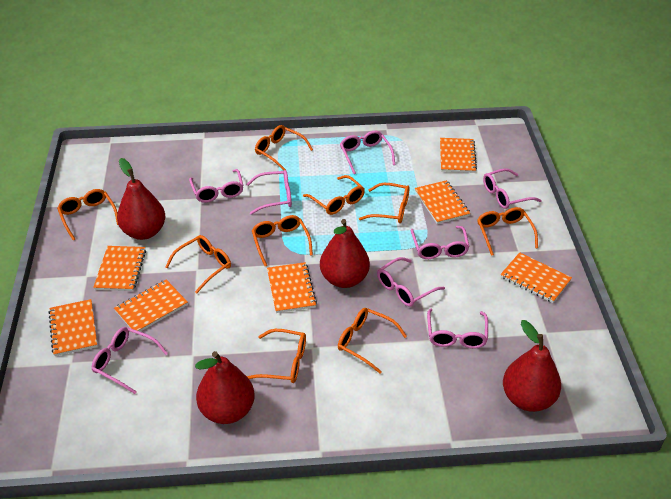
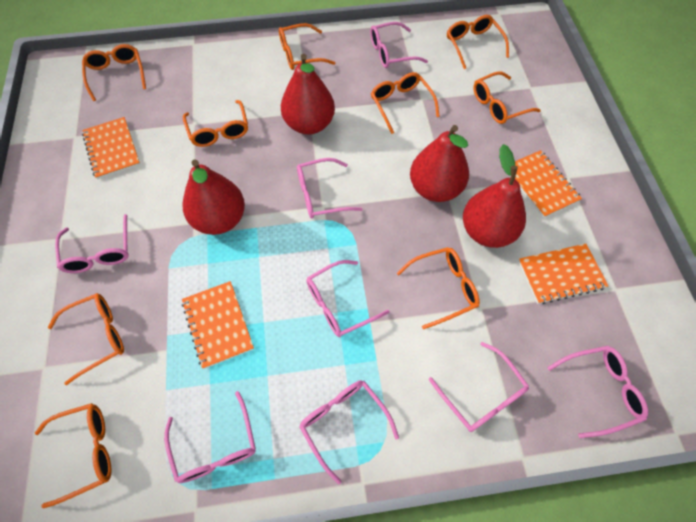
orange notebook: [48,299,98,356] [93,246,146,291] [114,280,188,334] [267,262,317,313] [415,180,470,224] [440,138,477,173] [500,252,572,303] = 7 -> [82,117,140,179] [182,281,254,369] [510,150,582,218] [518,244,608,304] = 4

